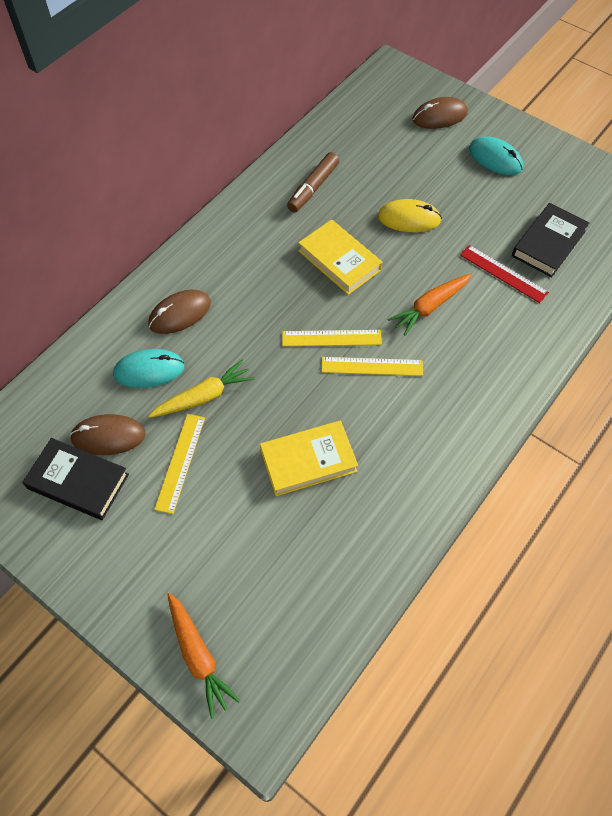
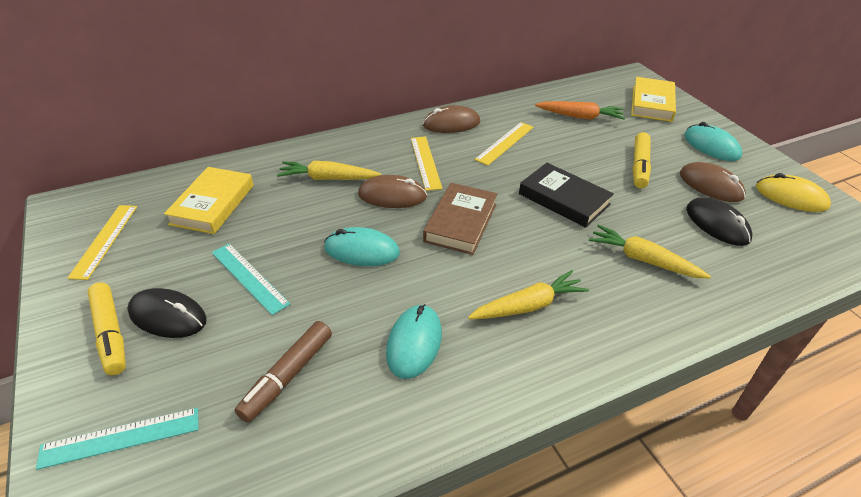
black book: [22,438,129,520] [512,203,589,277] = 2 -> [519,163,614,228] = 1
black mouse: none = 0 -> [127,288,207,338] [686,197,752,246] = 2
brown book: none = 0 -> [423,183,497,255] = 1
orange carrot: [167,593,240,719] [388,274,472,336] = 2 -> [535,101,625,120] = 1
red ruler: [460,245,549,303] = 1 -> none = 0
turquoise mouse: [113,349,184,388] [469,137,523,175] = 2 -> [324,227,400,266] [386,304,442,379] [684,122,742,161] = 3
turquoise ruler: none = 0 -> [36,408,199,470] [212,244,290,315] = 2
yellow carrot: [148,360,254,418] = 1 -> [277,161,381,180] [468,270,589,319] [589,224,711,279] = 3
yellow marker: none = 0 -> [87,282,126,375] [632,132,651,188] = 2

